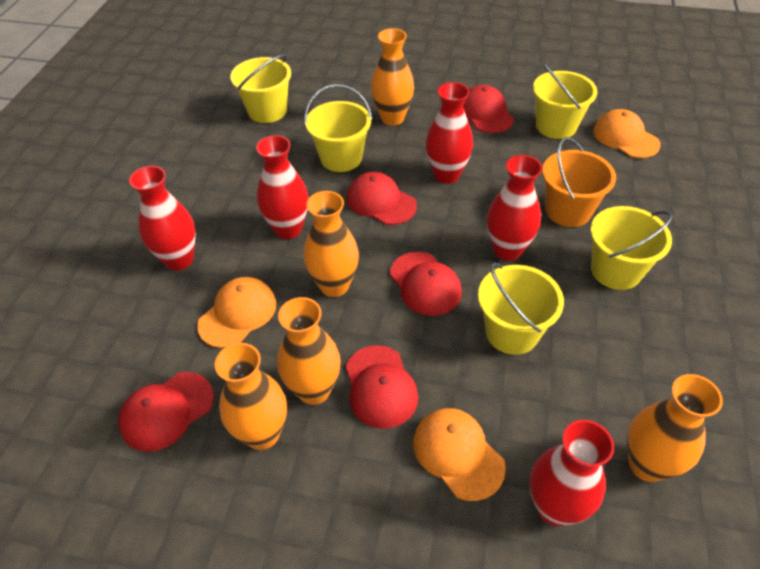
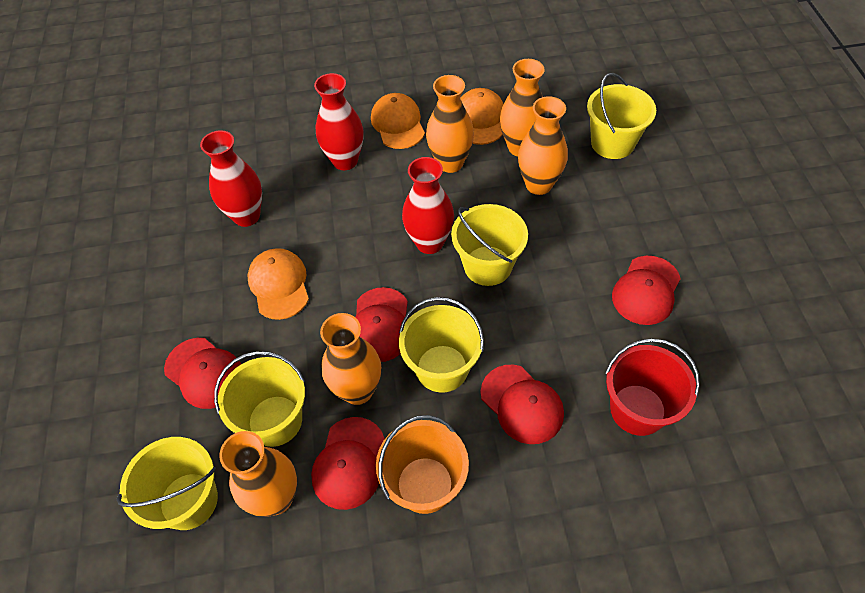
red bucket: none = 0 -> [605,338,700,436] = 1
red vase: [129,166,196,270] [256,135,308,239] [426,82,473,184] [487,155,542,261] [530,420,614,526] = 5 -> [200,130,262,227] [314,73,364,170] [402,157,454,254] = 3

